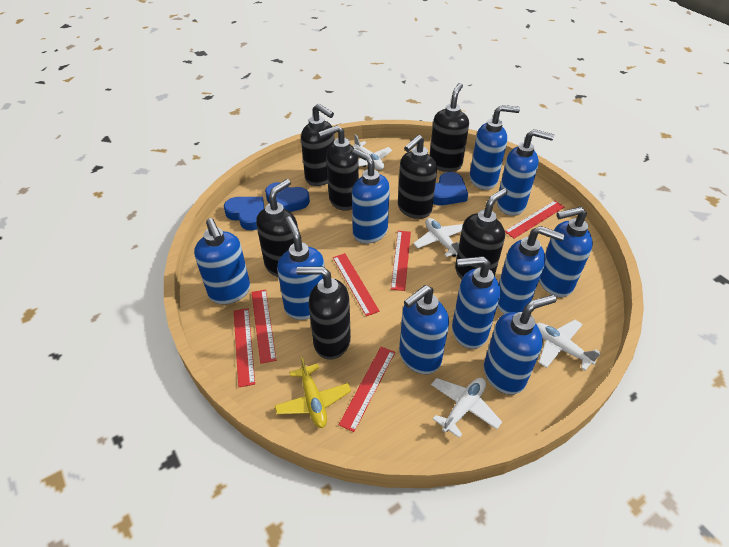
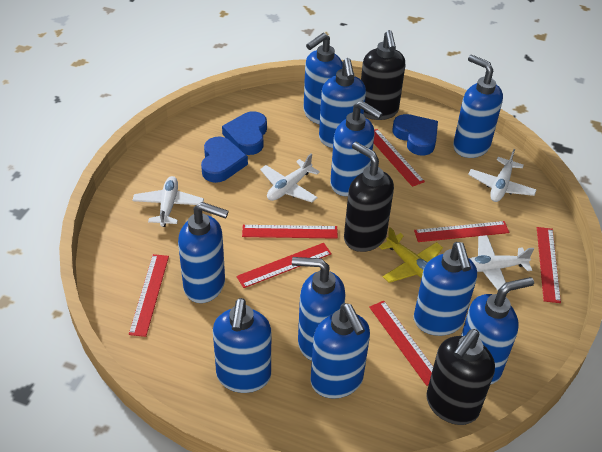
black soap dispenser: [256,179,298,277] [296,266,351,360] [301,103,335,186] [319,125,359,211] [398,135,437,219] [430,83,469,172] [455,188,508,279] = 7 -> [344,142,394,252] [361,30,405,120] [426,329,495,425] = 3
red ruler: [234,308,255,387] [251,290,276,364] [333,253,380,316] [339,347,395,432] [391,231,411,291] [505,201,564,239] = 6 -> [129,254,169,337] [236,243,332,288] [242,225,338,239] [369,301,433,386] [374,129,425,187] [414,221,509,242] [537,227,561,303] = 7

